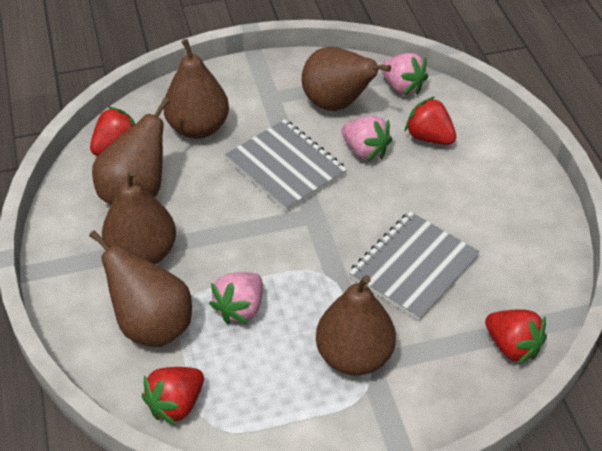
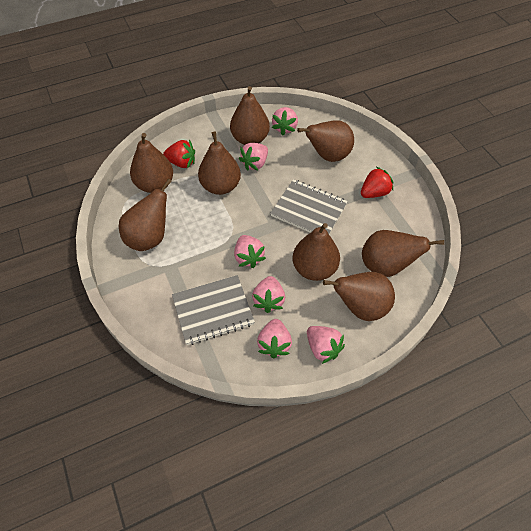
brown pear: [89,230,192,347] [92,98,170,205] [102,169,176,264] [163,39,229,139] [302,47,391,111] [316,275,396,375] = 6 -> [119,178,172,251] [130,133,173,193] [198,131,241,195] [230,86,270,145] [293,223,340,281] [297,120,354,162] [323,272,395,321] [362,230,444,277] = 8
pink strawberry: [209,272,263,324] [341,116,392,161] [381,53,428,95] = 3 -> [234,235,266,268] [239,143,268,171] [252,276,285,313] [257,319,292,358] [272,107,298,135] [307,326,345,364] = 6
red strawberry: [90,107,135,156] [142,367,204,426] [405,97,456,145] [485,309,547,365] = 4 -> [163,140,195,168] [361,167,393,198] = 2

